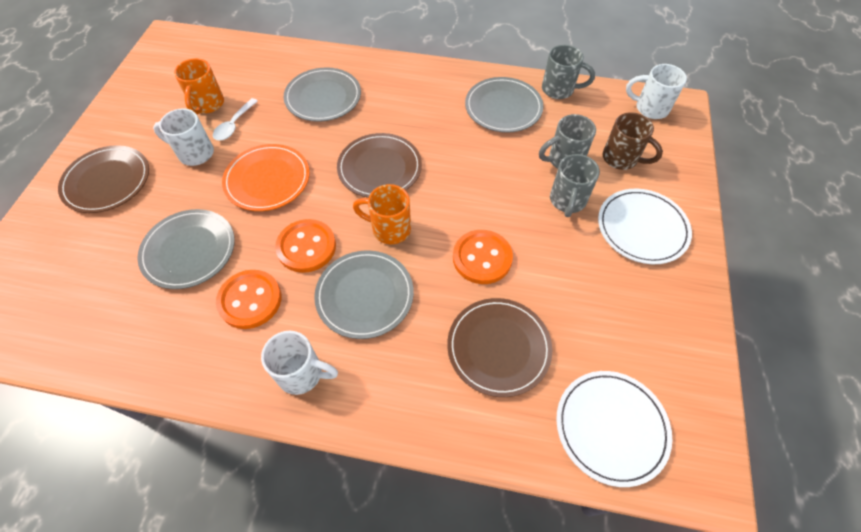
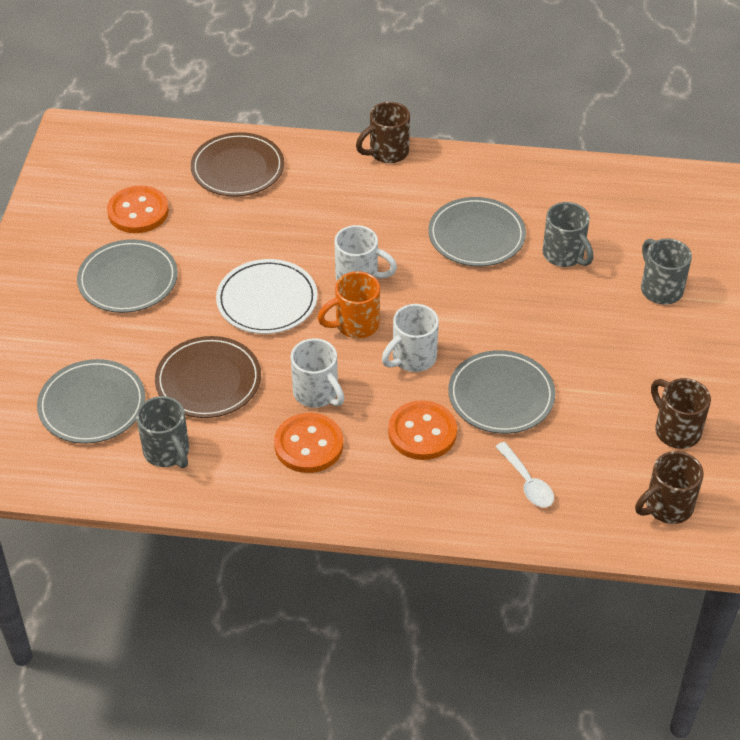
brown mug: [603,112,663,170] = 1 -> [356,102,410,163] [635,451,704,524] [651,378,711,449] = 3
brown plate: [58,145,149,213] [337,133,422,198] [447,298,552,397] = 3 -> [155,336,261,418] [191,132,284,197] = 2
orange mug: [174,58,224,115] [353,184,411,244] = 2 -> [318,271,380,339] = 1
orange plate: [222,144,309,211] = 1 -> none = 0
white plate: [556,371,672,487] [598,189,692,264] = 2 -> [216,259,318,334] = 1

